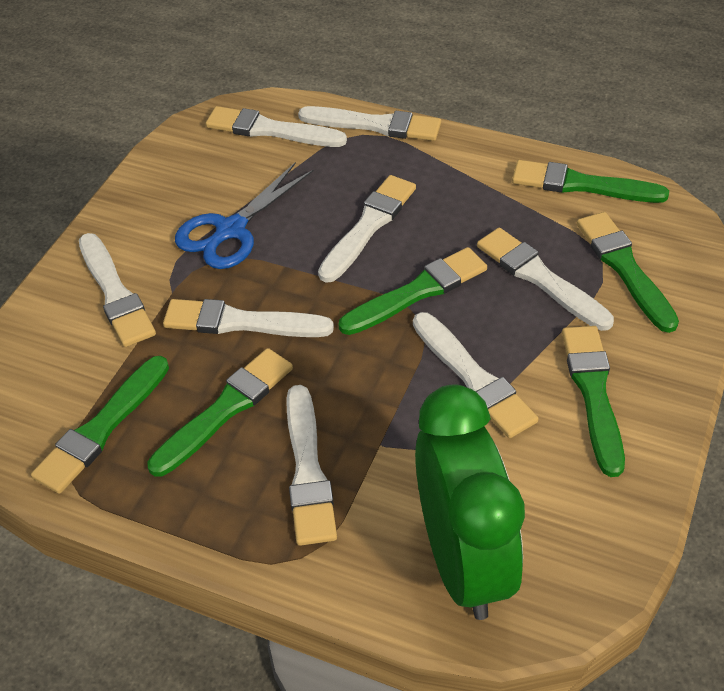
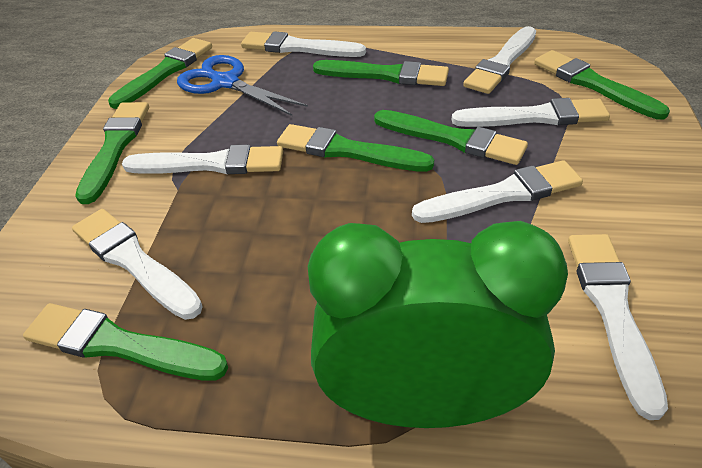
green brush: [31,356,169,494] [147,348,293,477] [338,247,487,335] [512,160,669,203] [562,326,625,477] [577,212,679,333] = 6 -> [23,303,228,381] [75,102,149,204] [108,38,212,109] [277,124,434,172] [313,60,449,86] [374,110,528,165] [534,50,670,120] = 7
white brush: [79,233,156,347] [163,299,334,337] [206,106,347,147] [286,385,337,546] [298,106,441,141] [318,175,416,283] [413,312,538,438] [477,228,614,331] = 8 -> [72,209,203,320] [122,145,283,174] [241,31,366,57] [412,160,583,223] [452,98,610,127] [463,26,536,94] [568,234,668,420] = 7

